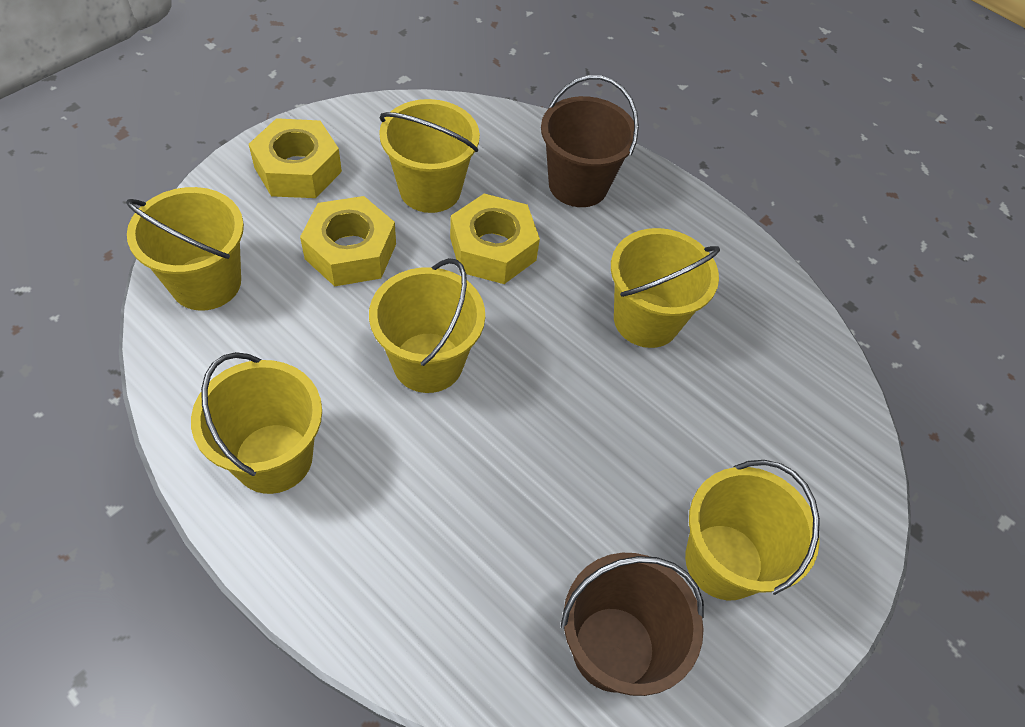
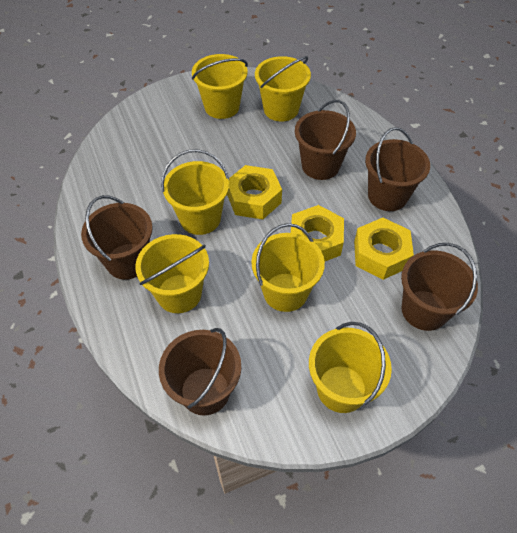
brown bucket: [541,75,639,207] [561,553,704,696] = 2 -> [81,195,153,280] [159,328,241,415] [295,100,356,180] [365,127,430,211] [401,243,478,331] = 5

